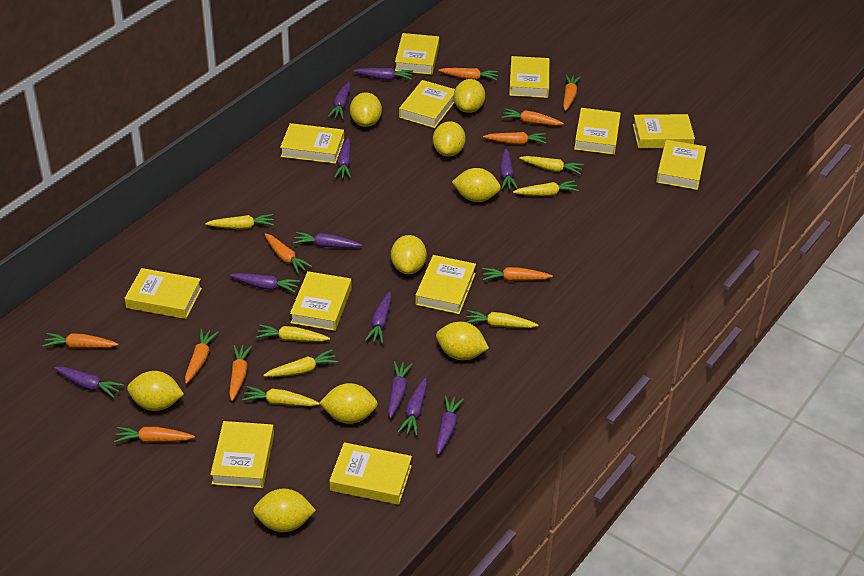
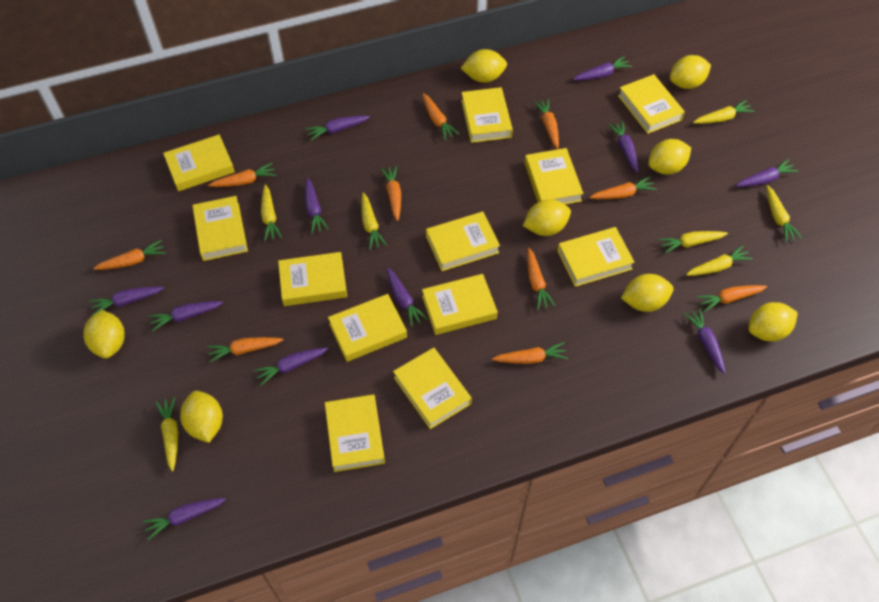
yellow lemon: [127,371,184,411] [253,489,316,532] [319,383,378,424] [350,92,382,127] [391,235,427,274] [433,121,466,157] [436,322,489,360] [452,168,501,202] [454,79,485,113] = 9 -> [83,310,125,359] [180,391,223,443] [461,49,507,83] [523,199,571,236] [621,274,674,312] [648,139,691,175] [670,55,711,89] [748,302,798,341] = 8

